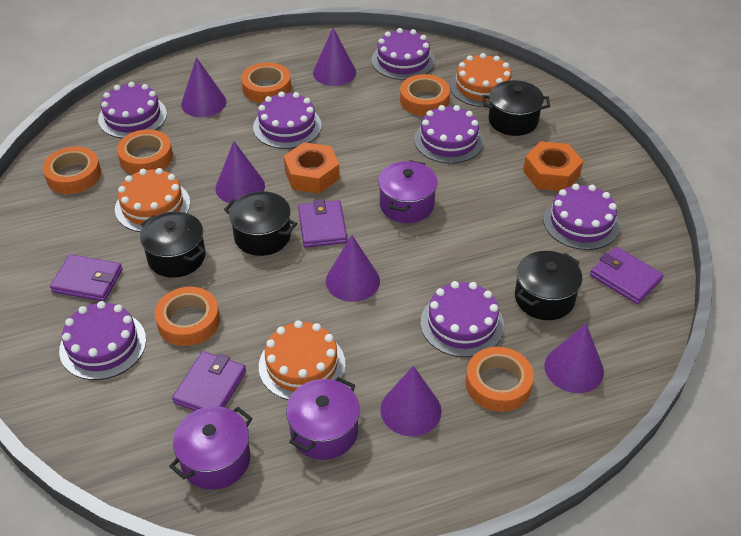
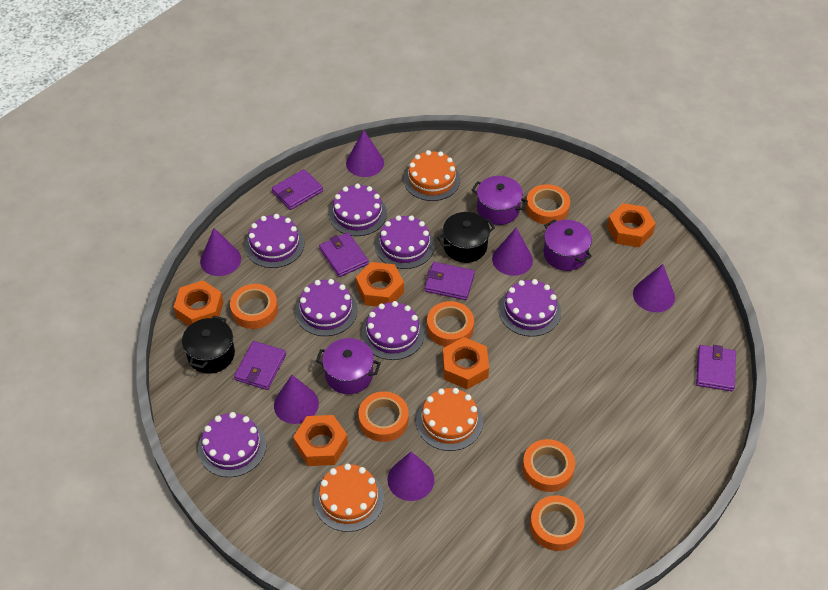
black pot: [140,211,206,278] [224,191,297,256] [482,80,550,136] [515,251,582,320] = 4 -> [182,315,235,374] [437,212,495,263] = 2
orange nut: [284,142,340,194] [523,141,583,191] = 2 -> [174,280,224,326] [293,415,348,466] [356,262,404,307] [442,337,489,389] [607,203,656,247] = 5
purple wallet: [50,254,122,301] [172,351,246,411] [298,199,347,248] [590,247,664,304] = 4 -> [234,341,286,390] [272,169,323,210] [319,233,369,277] [425,262,475,300] [696,345,736,391] = 5

